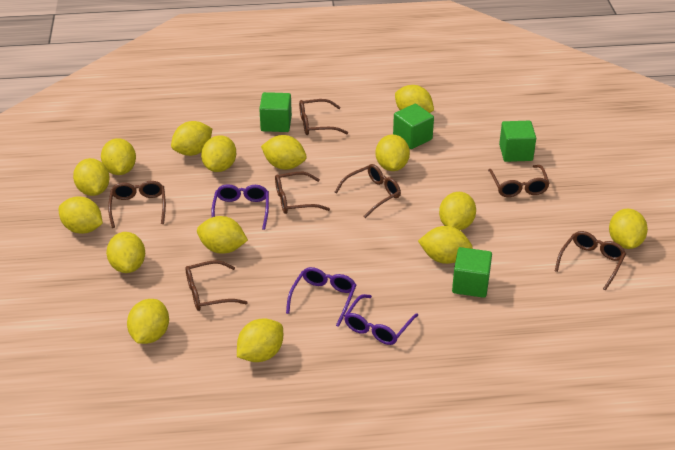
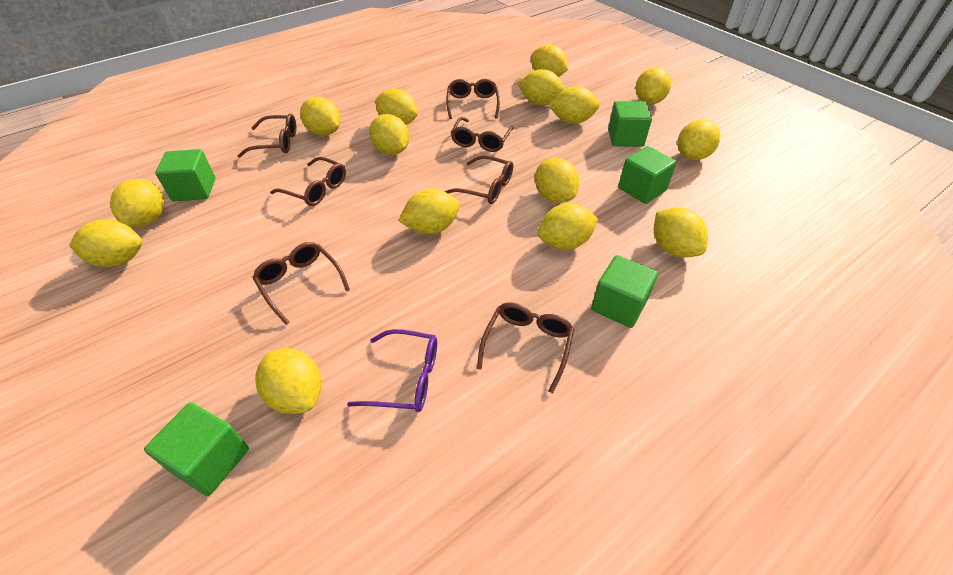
green cube: [259,92,292,132] [393,104,434,149] [452,247,492,298] [499,121,536,162] = 4 -> [144,402,249,496] [155,149,215,202] [591,255,658,328] [608,101,652,147] [618,146,677,204] = 5
purple glasses: [211,184,269,230] [286,267,356,327] [344,294,418,345] = 3 -> [347,329,437,412] = 1

